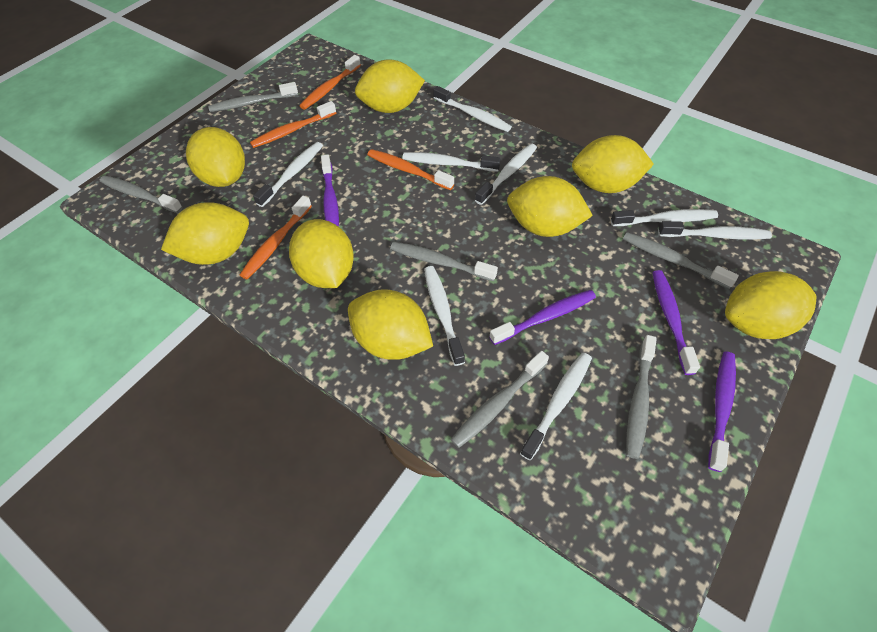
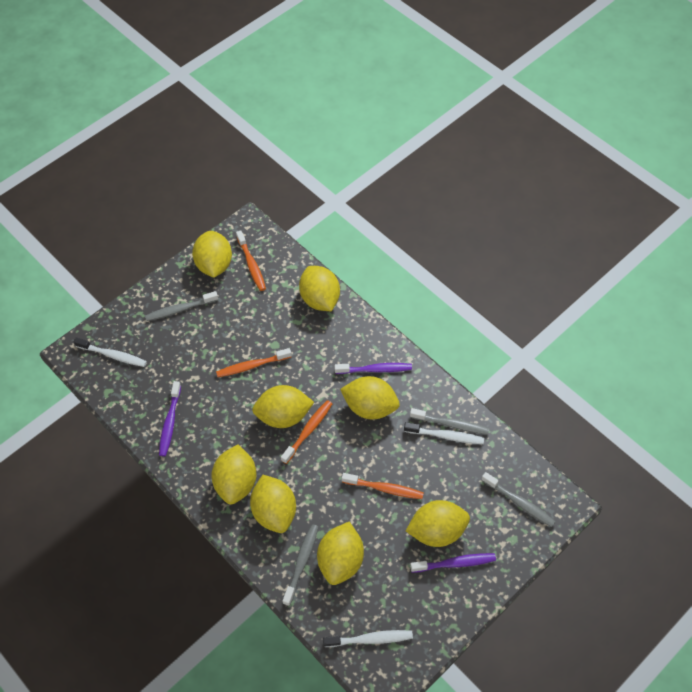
grey toothbrush: [100,175,183,213] [208,82,298,112] [390,242,498,281] [450,351,549,448] [623,232,739,289] [626,335,657,459] = 6 -> [145,291,218,321] [283,524,318,606] [410,408,489,435] [481,472,556,527] = 4
purple toothbrush: [321,155,339,227] [489,290,596,345] [652,270,700,375] [708,352,736,472] = 4 -> [159,381,181,456] [335,363,412,374] [410,553,496,573] = 3
white toothbrush: [253,142,323,207] [402,152,500,172] [424,266,465,366] [433,86,512,132] [475,144,537,205] [520,353,592,460] [611,209,718,226] [658,221,772,240] = 8 -> [74,337,147,367] [323,630,413,647] [404,422,484,444] = 3

